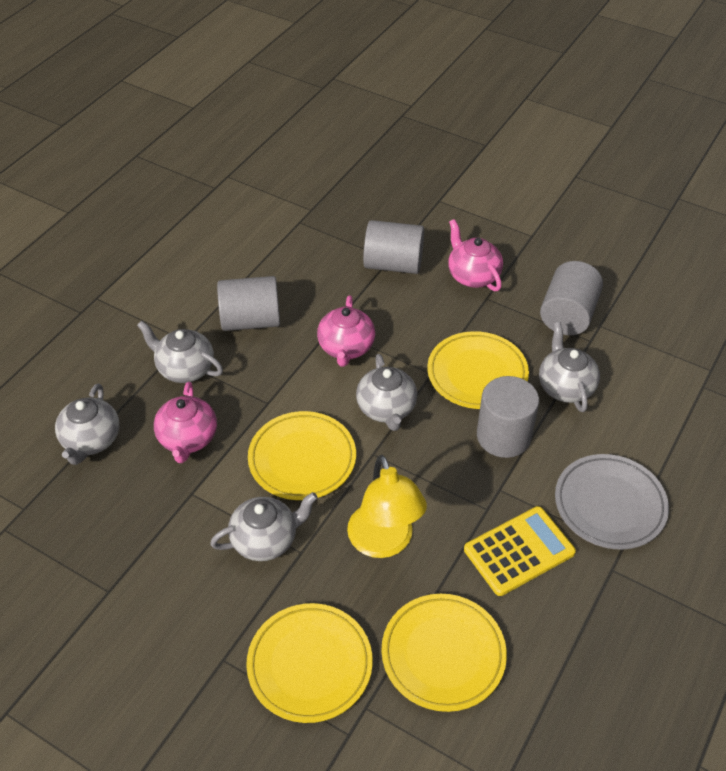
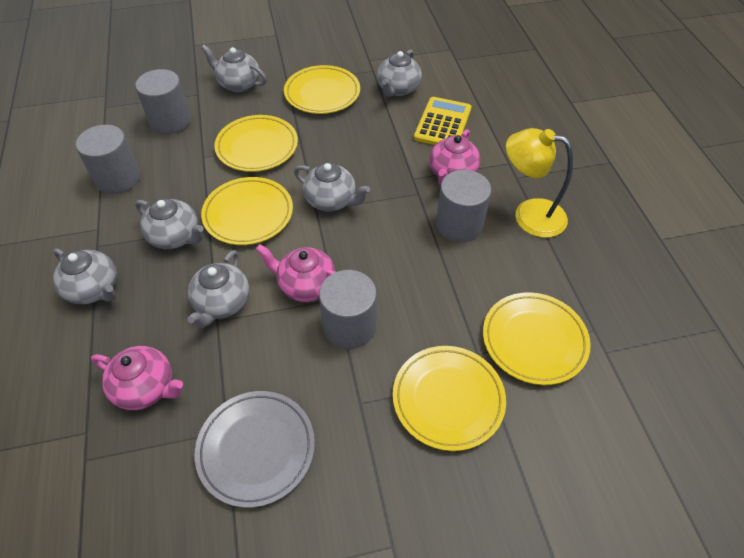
grey teapot: [55,384,120,465] [137,321,223,383] [210,492,318,561] [356,354,417,431] [539,322,600,412] = 5 -> [53,248,117,304] [135,198,204,249] [187,250,249,328] [201,45,267,92] [294,163,370,211] [377,50,422,97] = 6
yellow plate: [246,603,373,723] [248,411,356,500] [381,594,507,712] [427,331,529,409] = 4 -> [201,177,293,245] [214,115,298,172] [284,65,360,114] [393,346,506,451] [483,292,591,385] = 5

